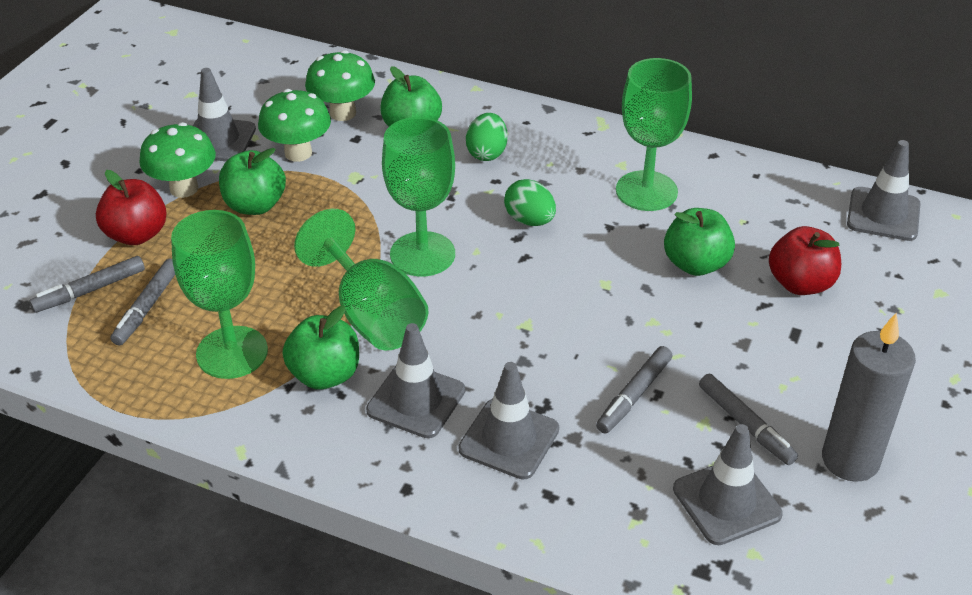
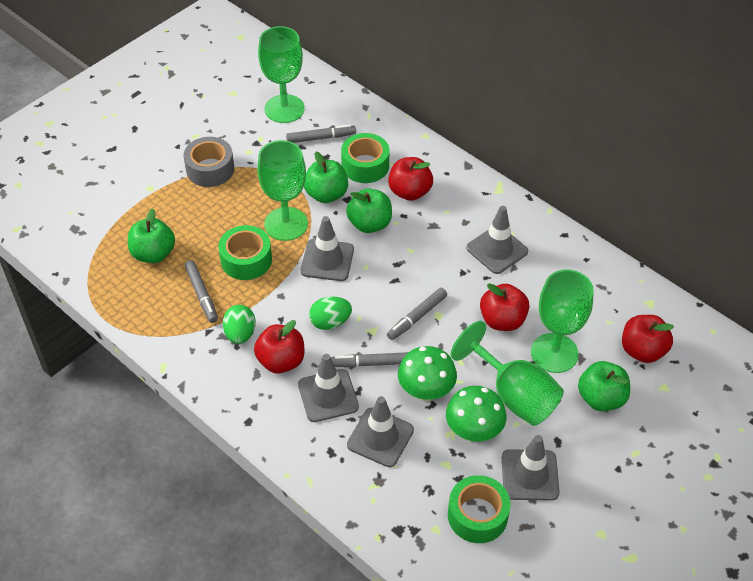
green mushroom: [139,122,216,198] [258,89,331,162] [305,50,375,121] = 3 -> [398,346,457,401] [446,386,507,442] = 2
green tape: none = 0 -> [218,225,272,280] [341,133,389,183] [448,475,511,543] = 3
grey candle: [822,313,916,482] = 1 -> none = 0
grey tape: none = 0 -> [184,137,234,187] = 1
red apple: [96,170,167,245] [769,226,841,295] = 2 -> [254,320,304,373] [388,157,433,201] [480,283,530,331] [622,315,674,363] = 4

